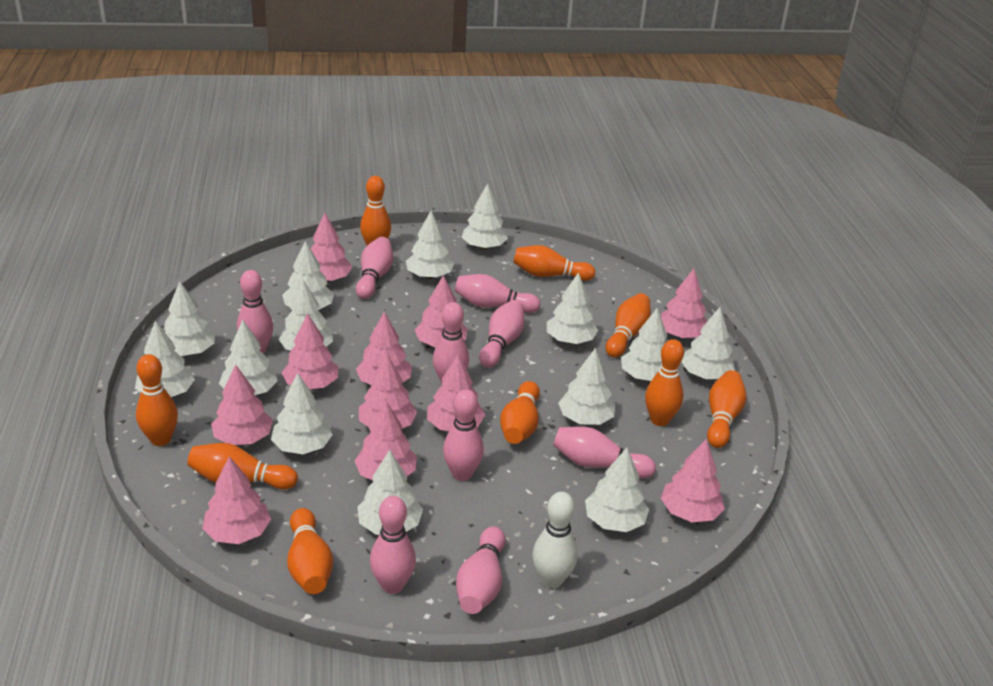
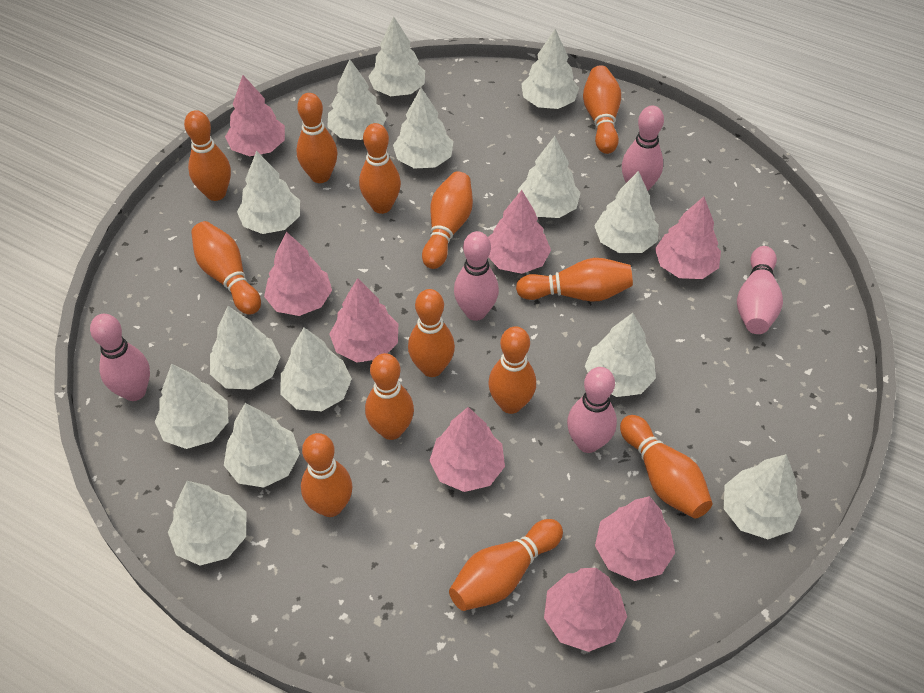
orange bowling pin: [136,354,178,446] [187,443,298,490] [287,508,333,594] [360,176,391,245] [500,381,540,444] [513,245,595,281] [606,293,651,358] [645,339,684,426] [707,370,746,448] = 9 -> [184,110,231,201] [191,221,261,315] [296,93,338,183] [301,433,353,517] [359,123,401,214] [365,353,414,440] [408,289,455,377] [422,171,473,269] [449,519,563,611] [488,326,536,414] [516,258,633,301] [583,65,621,154] [620,415,712,518] = 13
pink bowling pin: [237,270,273,353] [356,237,393,299] [370,496,416,594] [433,302,469,384] [443,389,484,481] [455,274,540,313] [456,526,506,614] [479,300,524,368] [553,427,656,478] = 9 -> [90,314,150,401] [454,231,499,321] [567,367,617,453] [622,106,664,191] [737,246,783,334] = 5
pink tree: [202,456,271,544] [211,365,273,445] [282,313,338,389] [311,213,352,282] [355,401,417,480] [356,312,412,385] [359,353,417,428] [415,275,468,347] [427,354,485,431] [660,269,707,338] [661,439,725,522] = 11 -> [225,75,285,156] [264,232,332,316] [330,278,398,362] [429,407,505,492] [488,190,551,274] [544,568,627,652] [595,496,675,581] [655,197,721,279] = 8
white bowling pin: [533,492,578,588] = 1 -> none = 0

